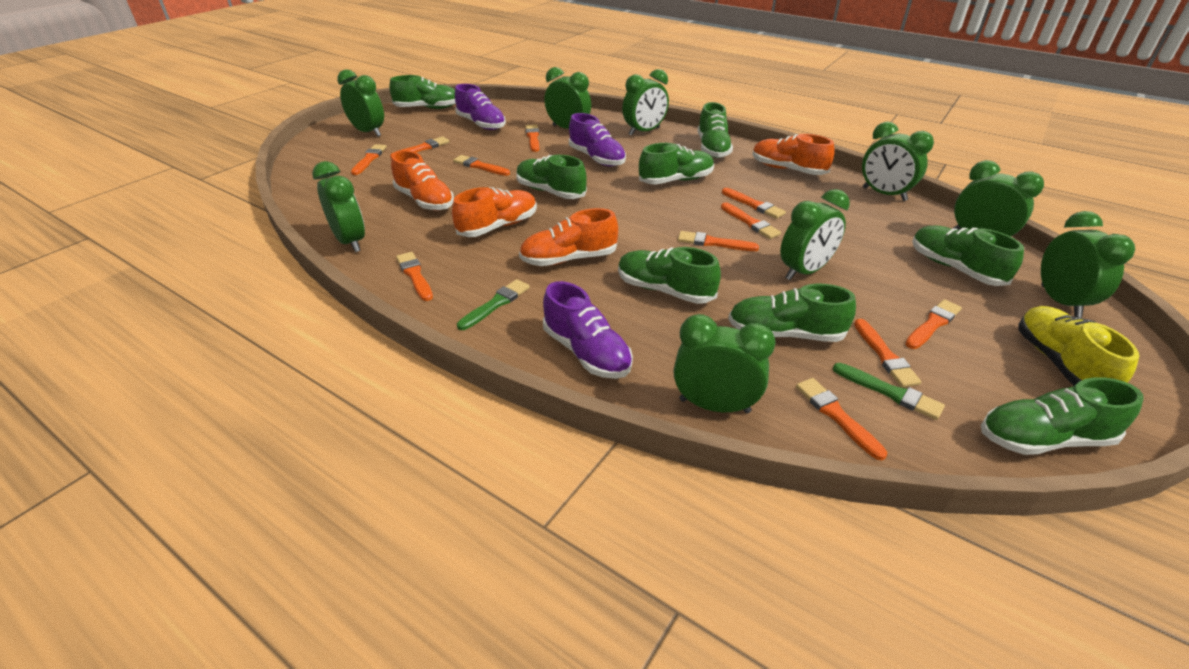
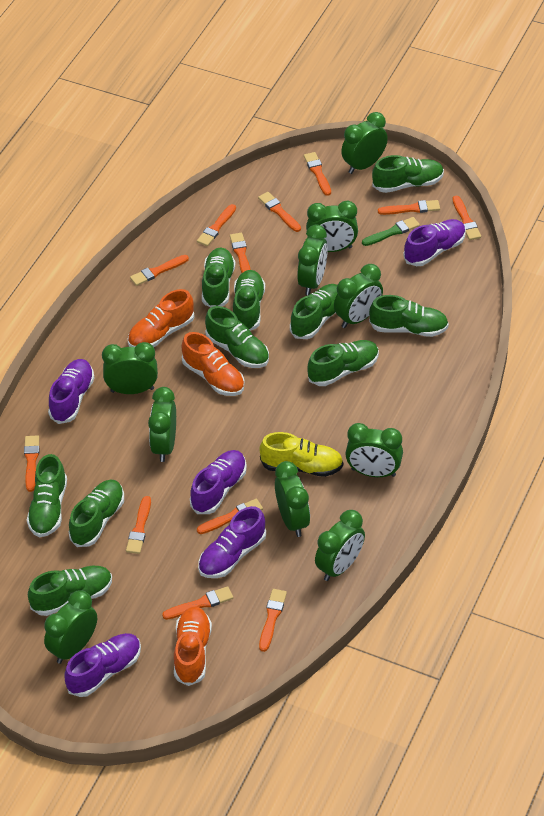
green brush: [457,279,530,330] [833,363,945,420] = 2 -> [362,217,420,246] = 1
green clock: [312,161,365,252] [337,69,384,137] [544,67,591,129] [622,69,669,136] [674,314,776,413] [780,189,850,280] [862,121,934,201] [953,160,1044,237] [1041,211,1135,318] = 9 -> [44,590,97,664] [102,342,158,394] [148,387,176,462] [275,461,310,537] [297,225,328,295] [306,201,358,252] [315,510,365,581] [334,264,383,328] [341,112,388,174] [345,423,403,477] = 10
green shoe: [389,75,455,109] [516,155,587,199] [618,247,721,304] [639,143,714,184] [698,102,733,158] [728,284,856,342] [912,226,1024,286] [981,377,1144,455] = 8 -> [27,454,67,537] [28,566,112,616] [69,479,124,547] [202,248,235,307] [205,306,269,368] [233,270,265,331] [290,284,338,339] [307,340,379,386] [369,295,449,337] [372,155,444,193] = 10
orange brush: [351,144,387,175] [390,137,449,157] [396,252,433,301] [453,155,510,176] [525,124,539,152] [678,231,759,251] [721,202,781,239] [722,188,786,219] [796,378,887,460] [854,319,921,387] [905,299,962,349] = 11 -> [24,435,39,492] [126,496,151,554] [130,255,189,286] [162,586,233,620] [197,204,236,246] [197,499,263,534] [230,233,251,273] [258,192,301,232] [259,589,287,652] [304,152,331,196] [378,200,440,215] [453,196,481,240] = 12
orange shoe: [391,150,454,210] [452,187,537,237] [519,208,618,266] [752,134,835,175] = 4 -> [127,289,195,347] [174,606,212,686] [182,332,245,396] = 3
purple shoe: [455,84,506,130] [543,281,633,379] [569,113,626,166] = 3 -> [48,359,95,424] [64,633,141,697] [190,450,247,514] [198,506,266,578] [403,219,466,266] = 5

